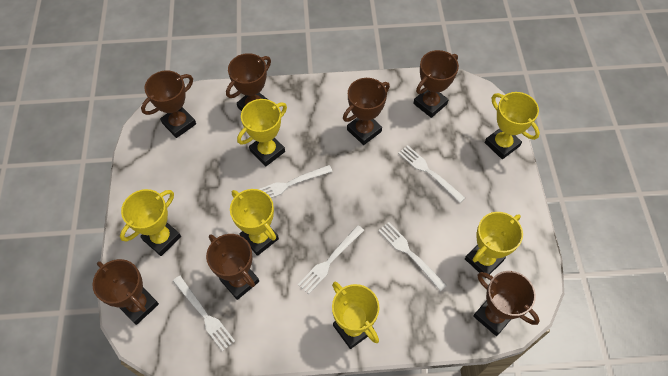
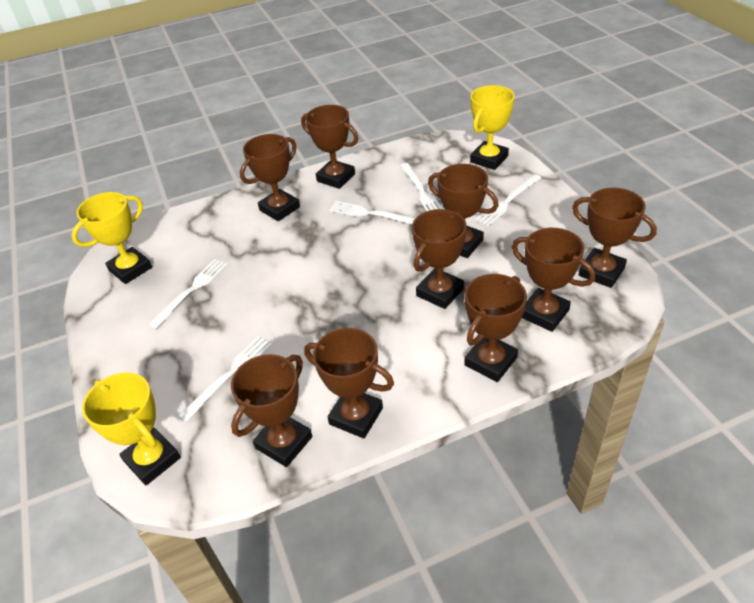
brown trophy: [92,259,159,325] [141,70,196,138] [206,234,259,300] [226,53,271,111] [343,78,390,145] [413,50,459,118] [473,271,540,336] = 7 -> [231,354,312,467] [240,134,300,221] [301,105,358,189] [304,328,394,439] [412,209,467,309] [428,164,499,258] [464,274,527,382] [512,228,595,332] [572,188,657,288] = 9
yellow trophy: [120,189,181,256] [230,189,279,256] [237,99,287,166] [332,282,379,349] [465,212,523,275] [485,92,540,159] = 6 -> [71,192,152,284] [82,372,181,485] [470,85,515,170] = 3

